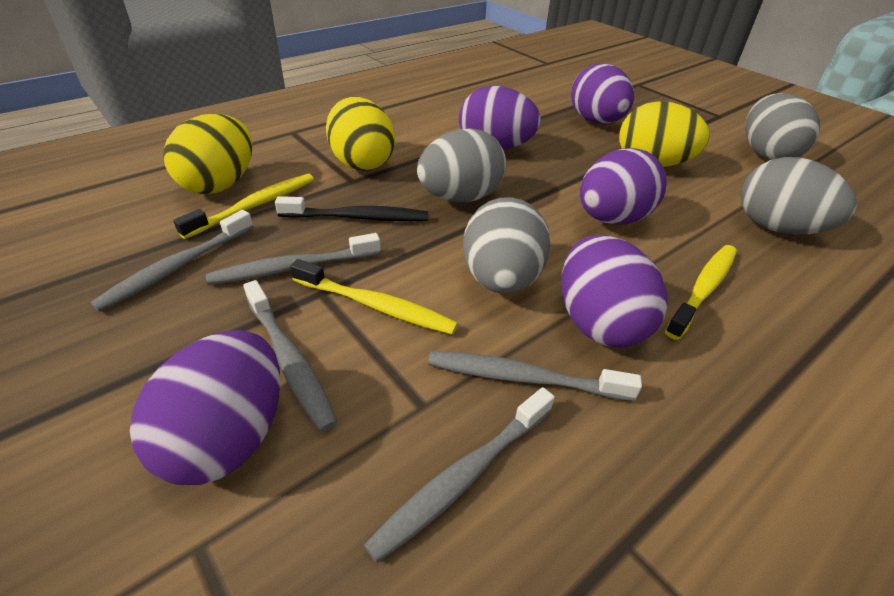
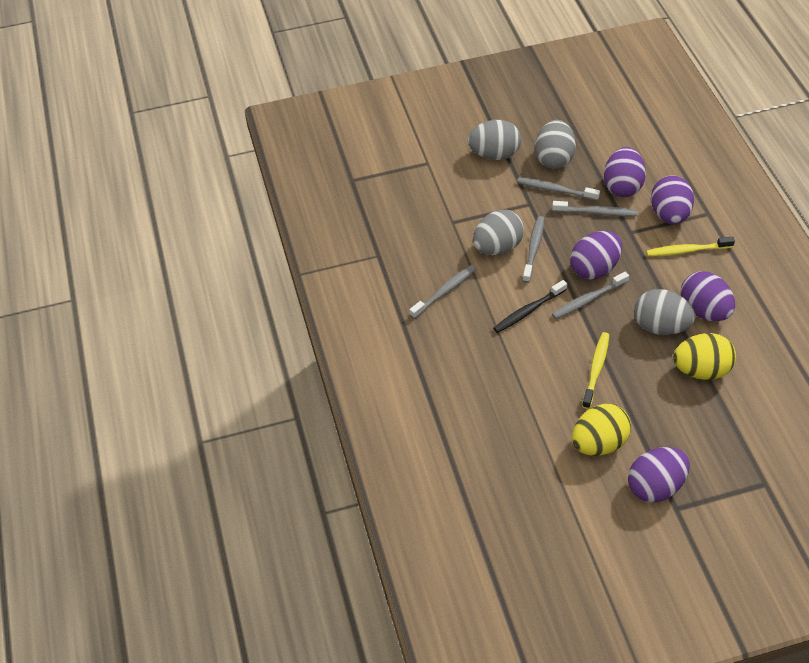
yellow egg: [163,114,252,194] [326,97,395,171] [619,101,710,167] = 3 -> [572,404,631,456] [673,333,736,380] = 2
yellow toothbrush: [173,174,314,239] [290,259,458,335] [665,245,737,340] = 3 -> [582,332,609,409] [646,237,735,257] = 2

